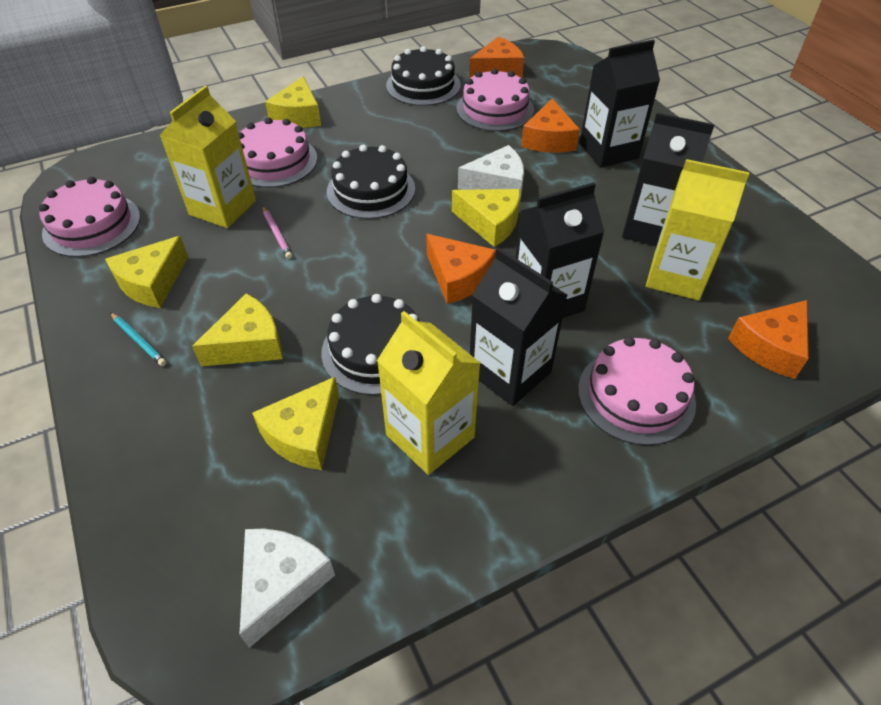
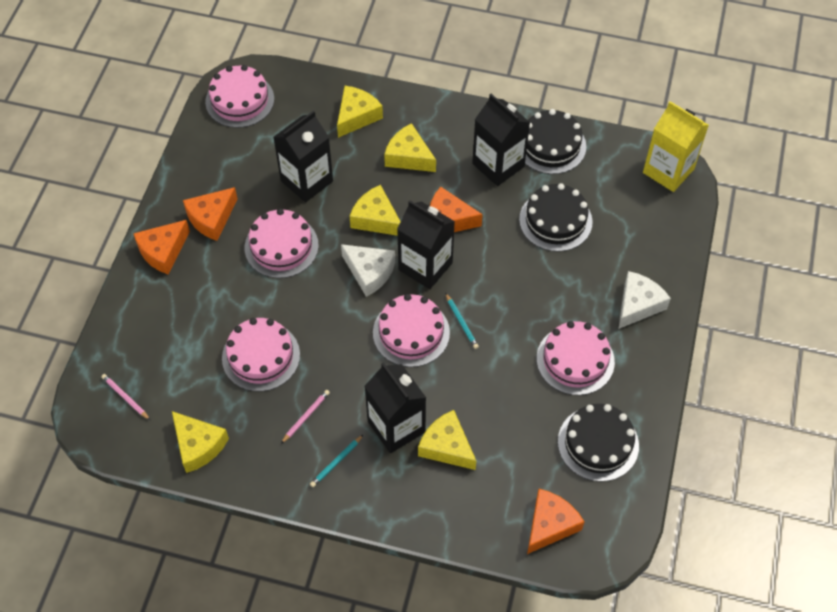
pink cake: [39,177,140,257] [238,117,318,188] [456,68,534,131] [578,337,696,445] = 4 -> [205,65,274,128] [222,318,300,391] [245,209,319,278] [373,294,450,367] [537,321,615,395] = 5
pink pencil: [262,206,292,259] = 1 -> [101,374,150,420] [281,390,330,444] = 2
turquoise pencil: [110,312,167,366] = 1 -> [310,435,363,487] [445,293,479,349] = 2
yellow carton: [159,86,256,228] [377,311,481,475] [646,159,750,300] = 3 -> [643,101,709,192] = 1

